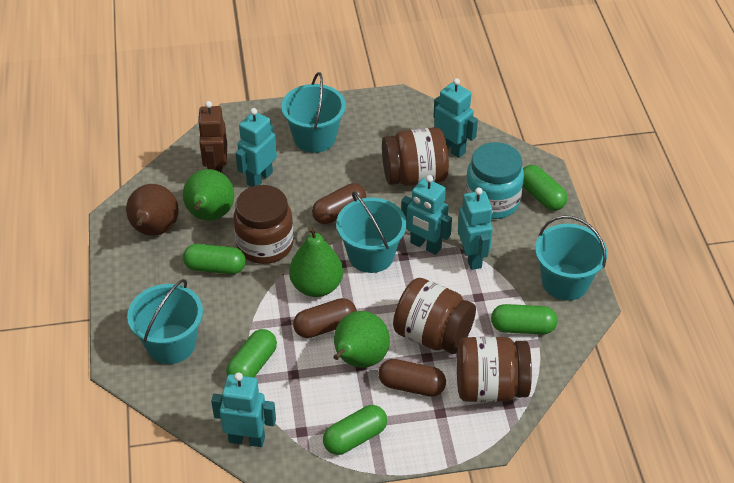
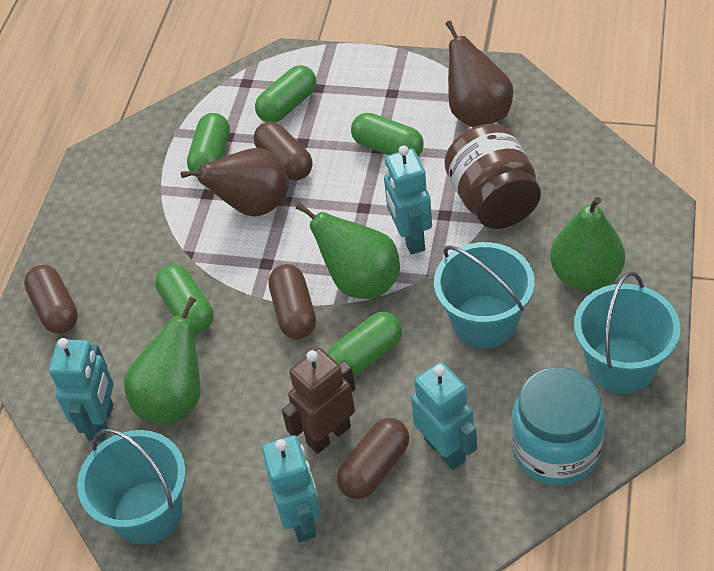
brown capsule: [293,298,357,338] [312,183,366,224] [378,359,446,397] = 3 -> [24,265,78,334] [254,122,313,180] [269,264,316,339] [337,418,409,499] = 4
brown jar: [233,185,294,264] [382,127,449,186] [393,278,476,354] [457,337,532,402] = 4 -> [444,124,541,229] = 1
brown pear: [126,184,179,236] = 1 -> [181,148,289,217] [445,21,513,127] = 2
turquoise bucket: [127,279,203,364] [281,72,346,153] [336,191,407,273] [535,215,608,301] = 4 -> [77,428,186,545] [434,242,535,349] [574,271,680,394] = 3
turquoise robot: [211,372,276,447] [235,108,277,187] [401,175,452,255] [433,78,478,158] [458,188,493,270] = 5 -> [49,338,114,441] [262,435,321,542] [384,146,432,255] [411,362,477,470] = 4

